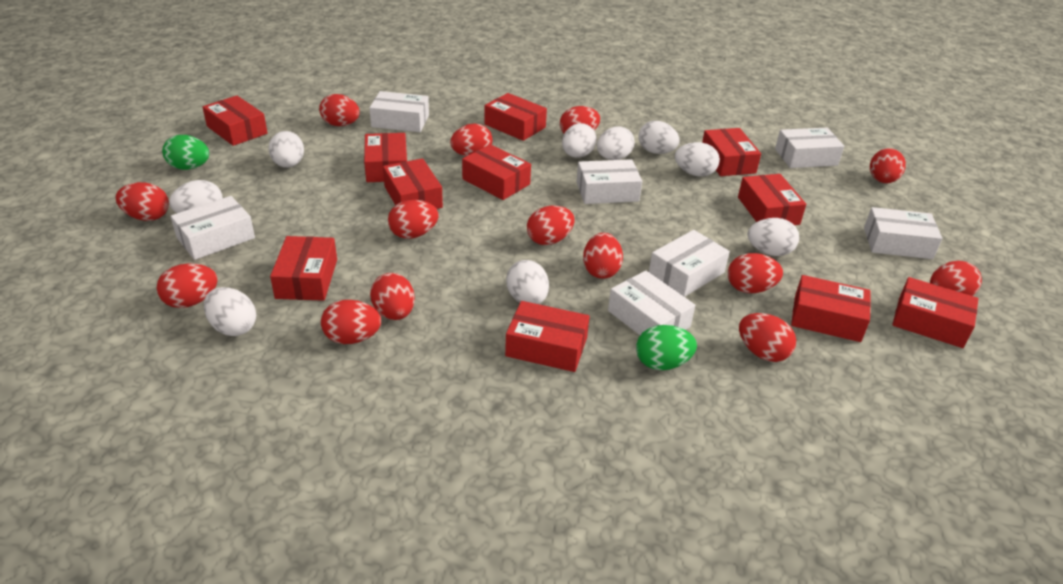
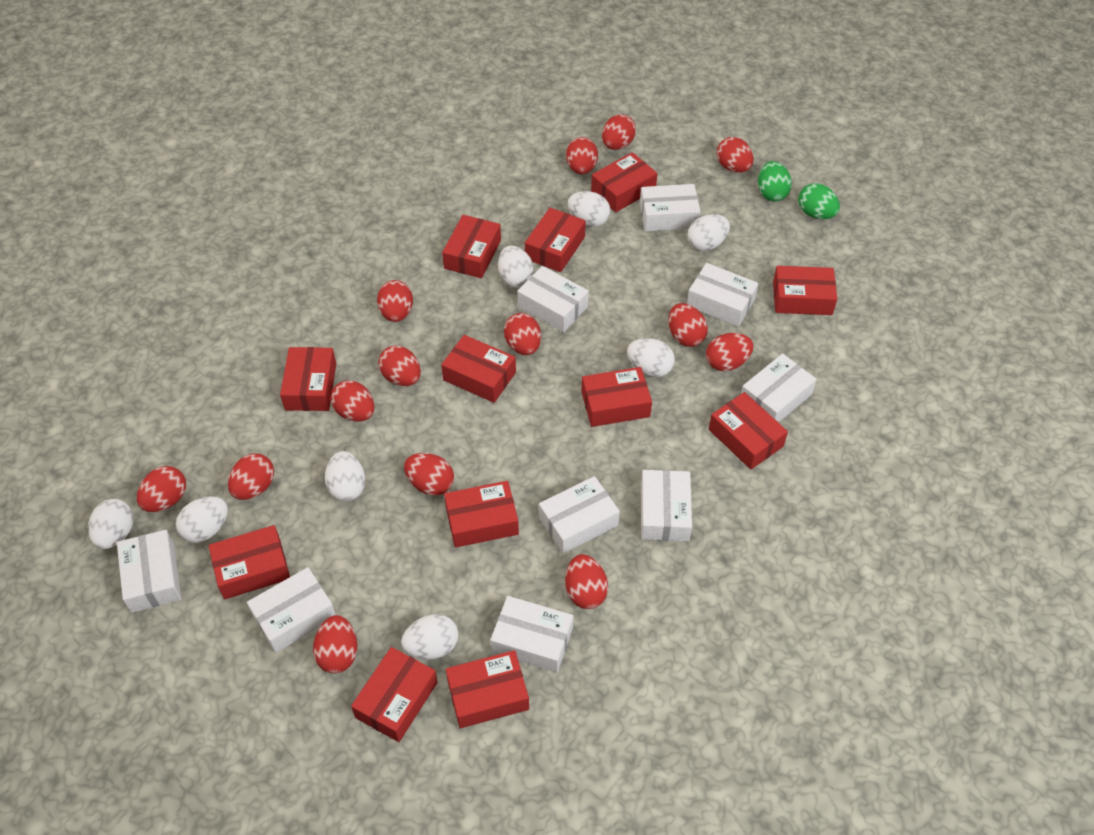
red box: [203,96,267,146] [270,236,337,301] [364,133,407,182] [383,158,443,209] [462,144,531,200] [484,93,547,141] [505,301,590,372] [702,128,761,176] [738,174,806,225] [791,275,871,342] [892,277,979,348] = 11 -> [208,525,290,599] [280,347,336,411] [351,647,438,742] [441,335,516,403] [442,215,501,278] [444,481,519,548] [446,650,529,728] [525,208,586,272] [581,367,652,427] [591,152,657,212] [709,392,788,470] [773,266,837,315] = 12
white box: [170,196,255,260] [369,91,429,132] [576,159,642,204] [608,270,695,335] [649,230,730,297] [775,128,844,168] [864,207,942,259] = 7 -> [117,530,181,613] [247,567,336,653] [490,596,573,673] [517,266,589,332] [539,476,620,553] [640,184,701,232] [641,470,692,541] [687,263,759,327] [741,353,817,423] = 9
white egg: [169,180,223,213] [204,287,256,336] [268,131,304,168] [506,260,549,304] [562,123,597,158] [597,126,635,160] [638,121,679,154] [675,142,720,177] [748,218,799,256] = 9 -> [88,499,134,549] [176,496,228,543] [325,451,365,501] [401,614,458,660] [498,246,534,288] [568,191,610,227] [627,338,675,377] [688,214,730,251] = 8

